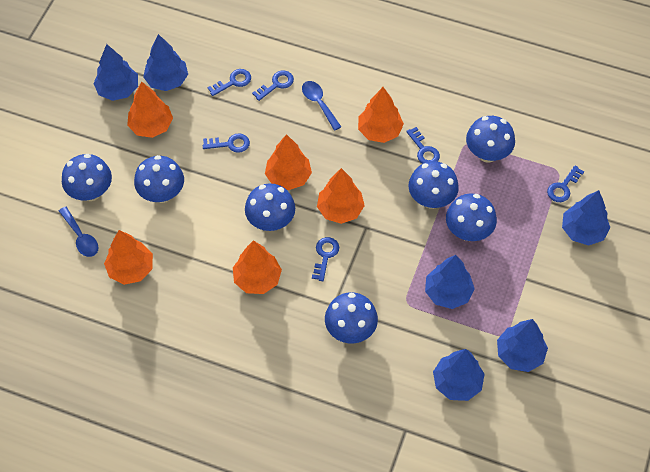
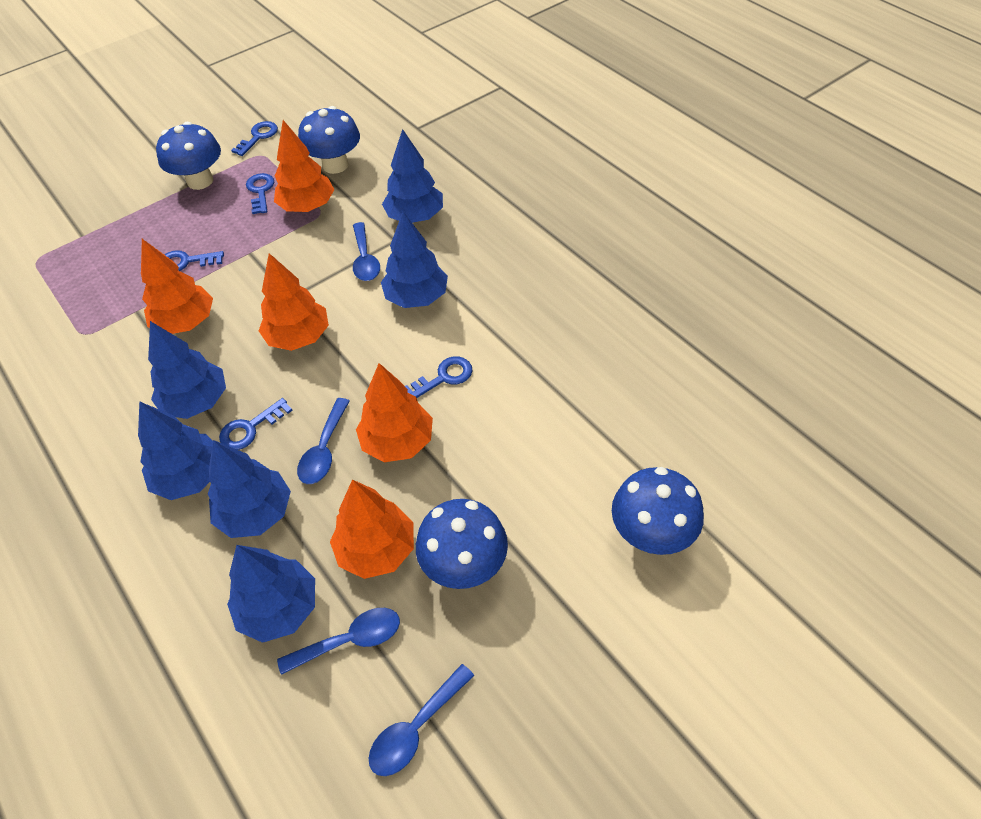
blue key: [202,133,250,153] [207,69,251,96] [252,70,294,101] [312,237,339,281] [406,127,440,164] [547,166,584,202] = 6 -> [164,250,224,271] [219,398,293,450] [231,121,278,156] [246,173,274,214] [405,356,473,398] = 5
blue mushroom: [62,154,112,201] [134,155,184,203] [245,183,295,231] [325,292,378,343] [409,161,459,209] [446,193,497,241] [466,116,515,163] = 7 -> [156,122,221,190] [298,106,360,174] [416,499,508,589] [612,467,704,555] = 4
blue spoon: [59,207,99,257] [302,81,341,131] = 2 -> [277,608,400,675] [297,398,350,484] [353,222,380,281] [369,664,474,776] = 4
orange tree: [104,230,153,285] [127,81,173,138] [233,240,282,294] [265,134,312,190] [317,168,365,224] [358,87,404,143] = 6 -> [141,239,213,334] [259,253,329,351] [274,120,335,212] [330,480,414,579] [356,363,433,462] = 5

